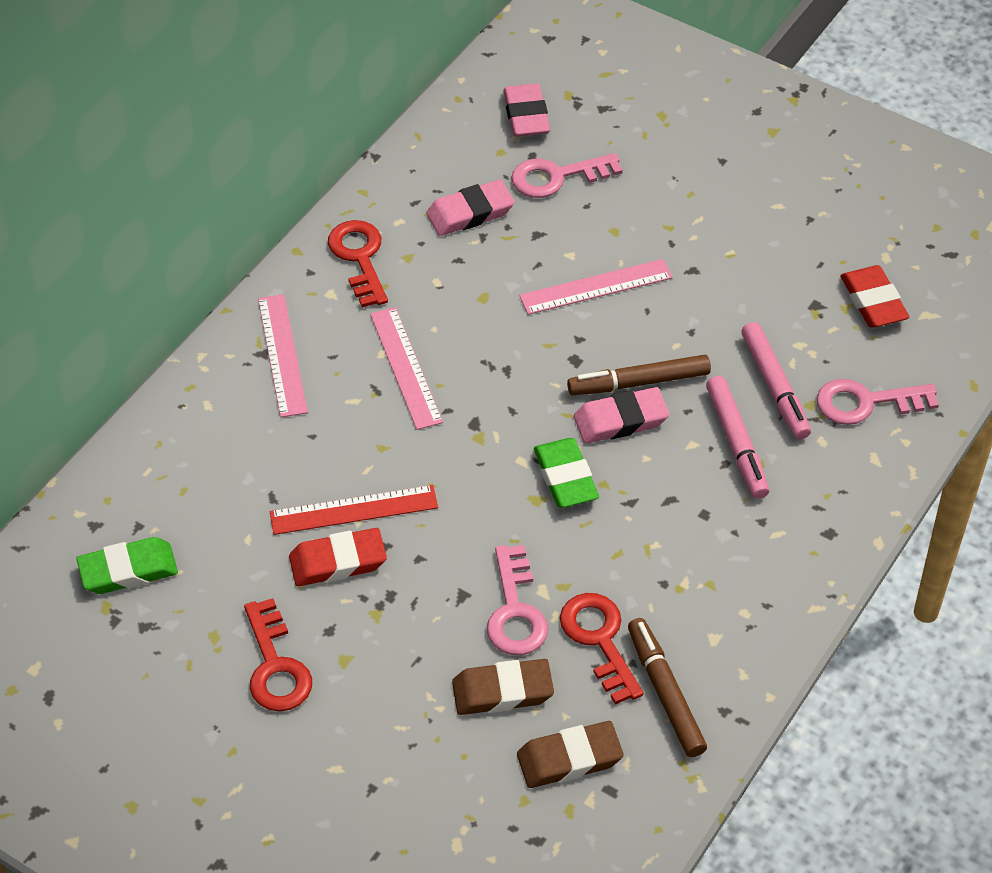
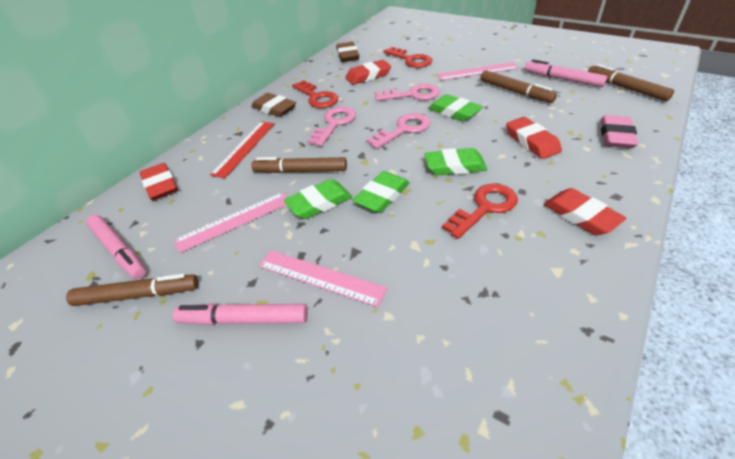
brown marker: [567,355,711,395] [628,618,707,757] = 2 -> [66,274,198,306] [251,157,347,173] [481,70,557,103] [588,64,674,101] = 4
green eraser: [76,537,178,594] [534,438,599,508] = 2 -> [284,179,352,219] [352,171,410,213] [424,148,487,176] [428,94,483,122] = 4
pink eraser: [426,180,514,236] [503,83,550,137] [574,387,669,443] = 3 -> [600,115,638,148] = 1
pink marker: [706,376,769,499] [741,322,811,440] = 2 -> [86,215,146,279] [173,304,308,325] [525,59,607,87] = 3
red eraser: [289,528,387,586] [840,265,909,328] = 2 -> [140,163,178,201] [345,60,391,85] [506,117,562,159] [544,188,626,235] = 4

